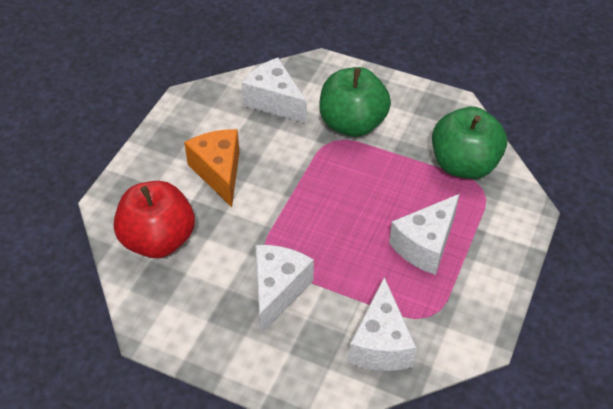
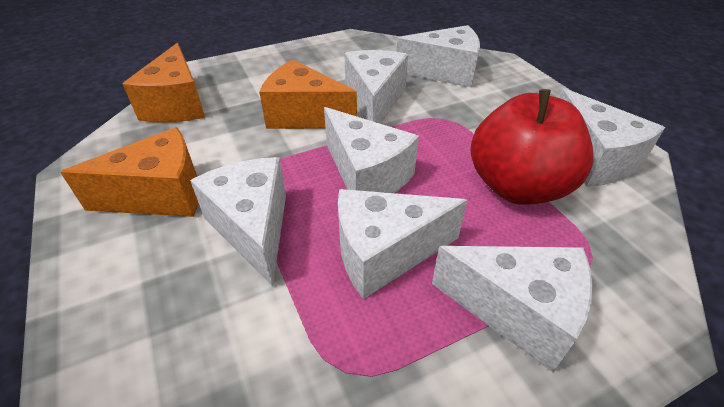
green apple: [319,67,391,137] [432,107,507,179] = 2 -> none = 0
orange cheese: [184,129,239,207] = 1 -> [60,127,199,217] [123,43,205,123] [259,60,357,129] = 3
white cheese: [242,58,307,124] [255,245,314,335] [349,277,417,371] [389,194,460,275] = 4 -> [190,157,286,286] [324,107,419,193] [338,189,467,299] [344,50,408,123] [397,25,480,87] [432,246,592,372] [559,88,665,187] = 7

